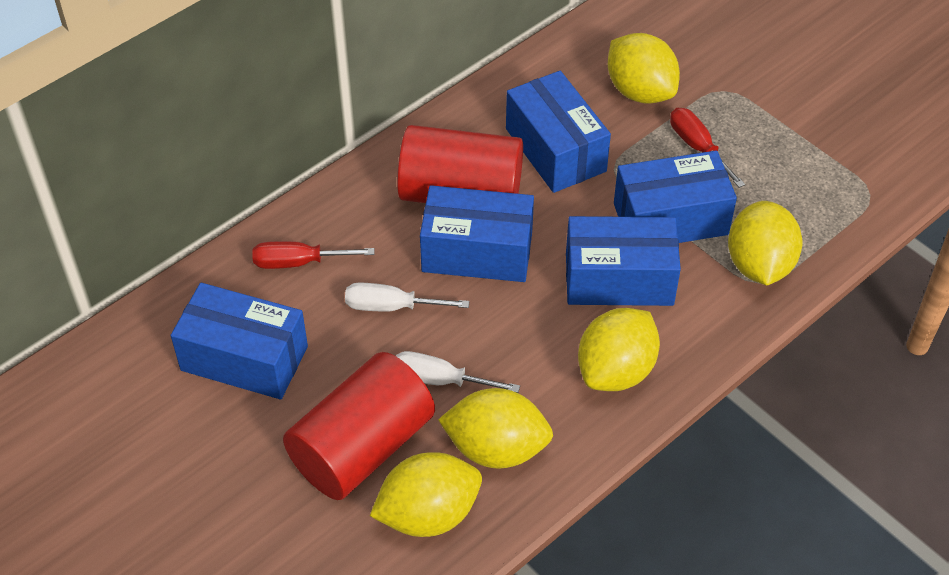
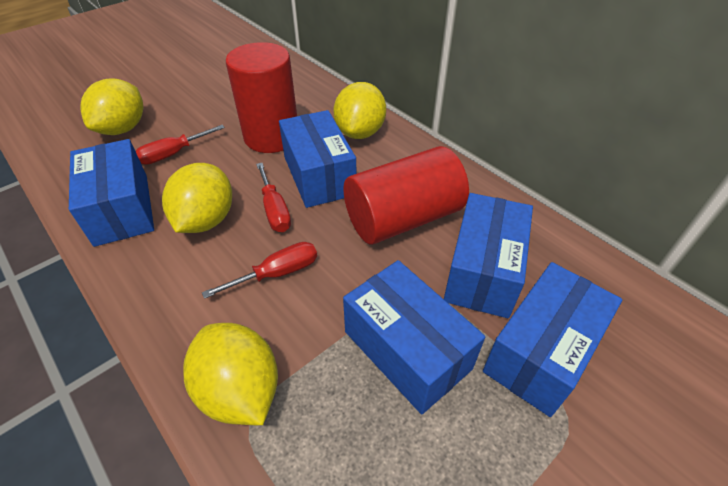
red screwdriver: [252,241,375,269] [670,108,745,188] = 2 -> [136,125,225,165] [202,242,317,299] [256,163,291,232] = 3
white screwdriver: [345,283,470,311] [396,351,520,393] = 2 -> none = 0
yellow lemon: [370,452,482,537] [438,388,553,469] [578,308,660,391] [608,33,680,104] [728,201,803,285] = 5 -> [80,79,143,135] [162,163,232,233] [183,323,278,425] [333,82,386,139] = 4

